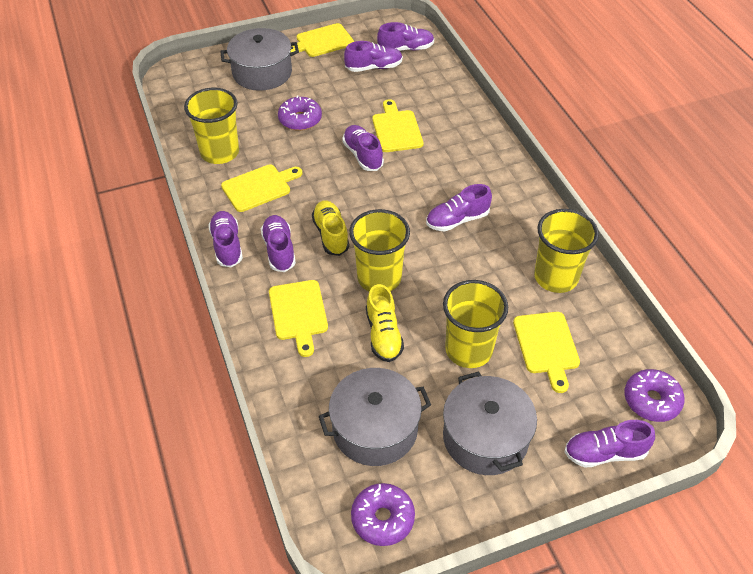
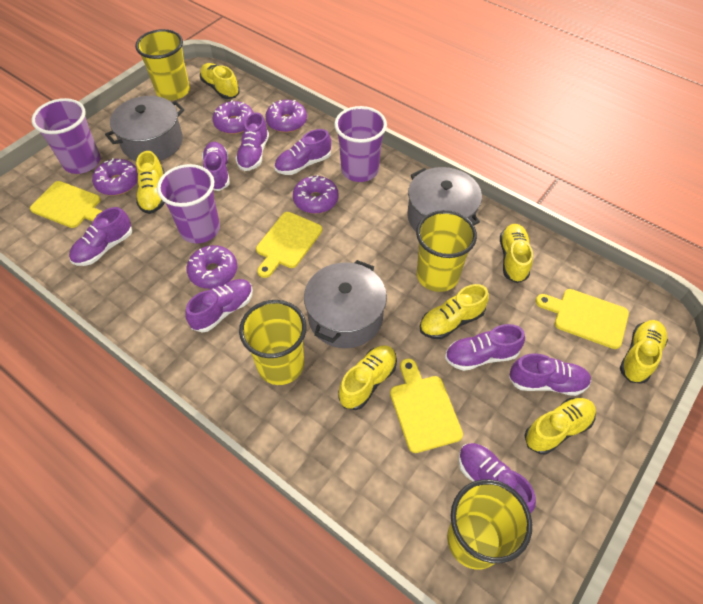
purple cup: none = 0 -> [32,98,101,174] [157,164,220,243] [334,106,387,182] = 3
purple donut: [278,95,322,131] [351,483,415,546] [624,369,685,422] = 3 -> [92,158,138,195] [186,245,237,289] [212,100,254,134] [265,100,307,133] [293,175,339,214] = 5
purple shoe: [208,211,243,268] [261,215,296,272] [342,125,384,171] [344,41,403,72] [377,22,434,51] [426,184,492,231] [564,420,655,468] = 7 -> [69,207,132,266] [185,279,253,332] [202,142,230,191] [235,112,269,171] [274,129,331,175] [445,324,525,371] [458,443,536,513] [509,353,591,396] = 8
yellow cutting board: [221,165,302,212] [269,280,328,357] [290,23,354,57] [372,99,423,152] [513,312,580,393] = 5 -> [30,181,102,228] [256,212,322,278] [390,359,463,453] [536,289,629,349] = 4
yellow shoe: [312,200,349,256] [366,284,404,362] = 2 -> [136,151,165,214] [200,63,240,99] [338,345,397,410] [420,284,489,339] [500,224,533,283] [525,398,596,455] [620,320,668,384] = 7

